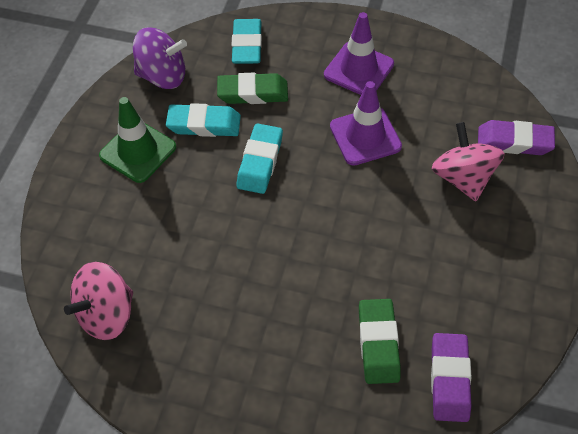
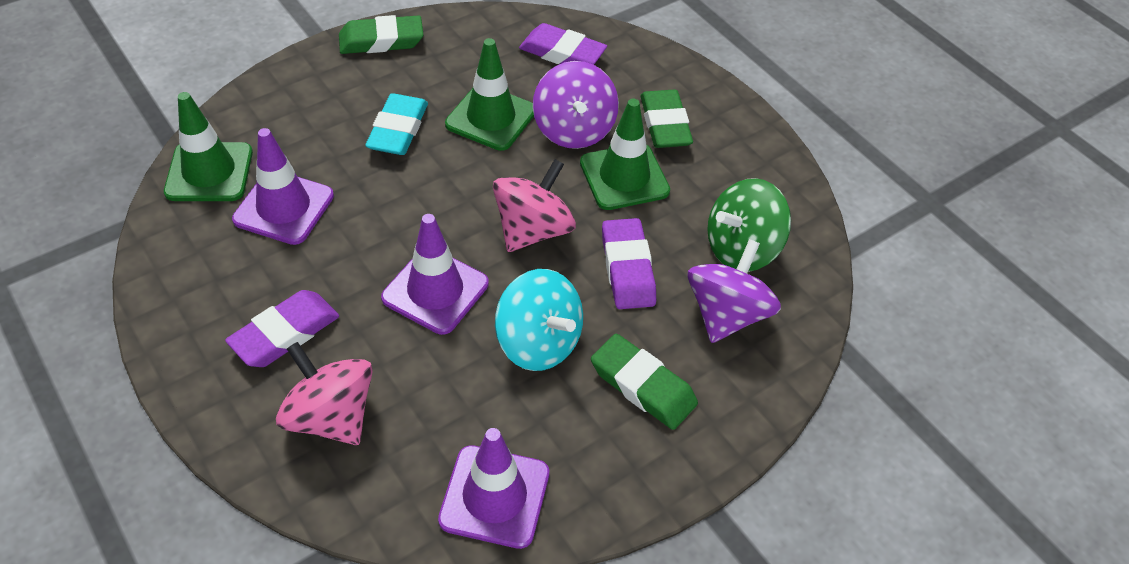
green eraser: [217,72,288,104] [359,299,401,384] = 2 -> [339,15,424,54] [591,334,698,430] [640,90,693,148] = 3
green spinning top: none = 0 -> [707,178,791,272] = 1
green traffic cone: [99,97,176,183] = 1 -> [164,92,253,201] [445,38,534,151] [580,99,670,210] = 3
purple eraser: [431,333,472,422] [478,120,555,155] = 2 -> [225,290,339,367] [519,23,607,65] [602,218,656,309] = 3
purple spinning top: [133,27,187,89] = 1 -> [533,61,619,149] [688,239,781,343] = 2
purple traffic cone: [324,12,394,95] [330,81,402,166] = 2 -> [232,128,334,245] [381,214,489,335] [438,428,549,549] = 3
turquoise eraser: [166,103,241,137] [231,19,262,64] [237,123,283,194] = 3 -> [365,93,428,155] = 1
turquoise spinning top: none = 0 -> [495,269,583,371] = 1

